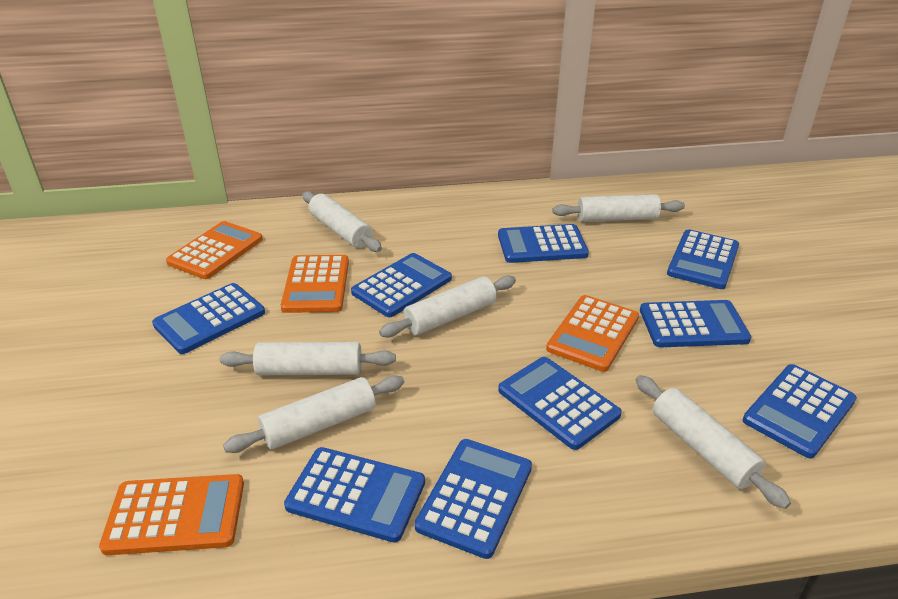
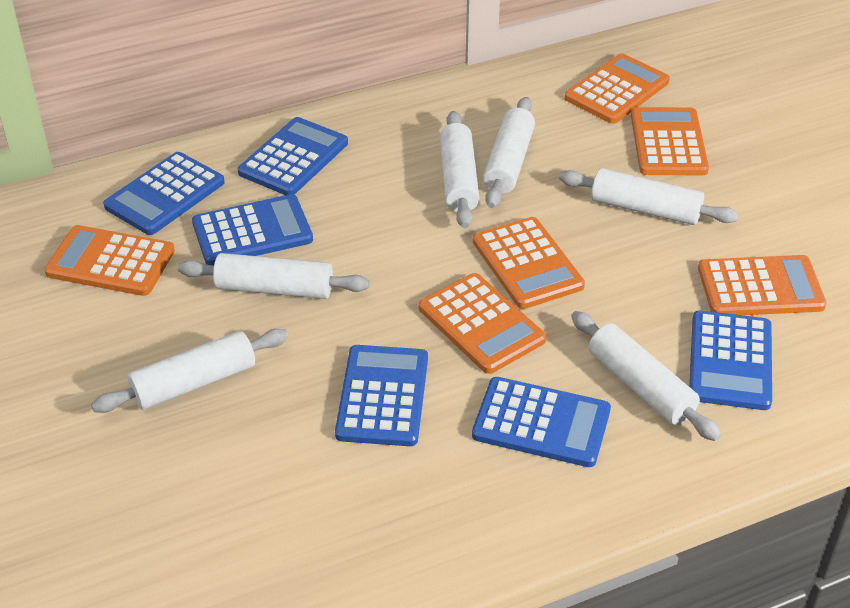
blue calculator: [152,283,265,354] [284,447,425,543] [351,253,452,317] [414,439,532,559] [498,224,589,263] [498,357,622,450] [640,300,751,347] [667,229,739,289] [743,364,857,459] = 9 -> [103,152,225,235] [192,194,313,266] [238,117,348,195] [335,345,428,446] [472,377,611,467] [689,310,772,410] = 6
orange calculator: [99,474,244,555] [166,221,263,279] [281,255,349,313] [546,295,639,372] = 4 -> [44,225,175,296] [419,273,546,374] [473,217,585,309] [565,53,670,124] [631,107,709,175] [698,255,827,315] = 6

